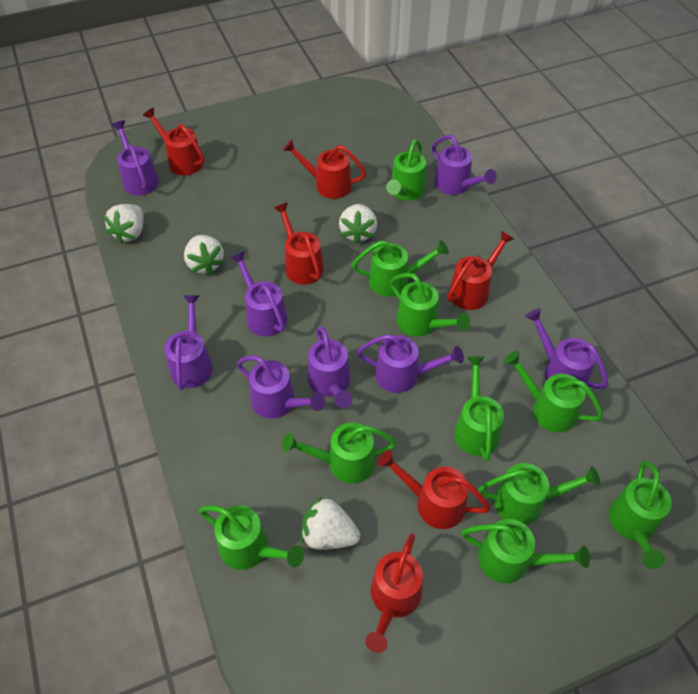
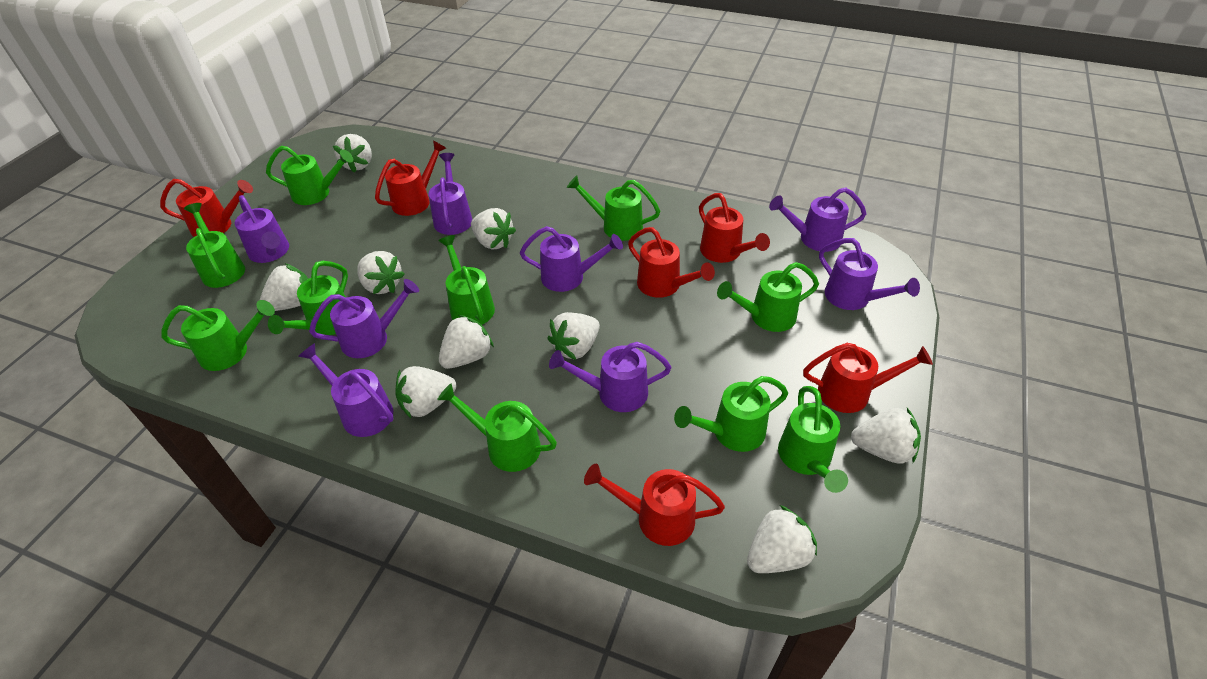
white strawberry: [103,204,144,243] [184,235,225,275] [301,496,360,550] [339,204,377,244] = 4 -> [260,263,308,311] [333,134,372,173] [357,251,405,294] [395,366,456,418] [439,315,494,369] [471,208,516,250] [547,312,600,360] [747,505,817,573] [851,408,921,464] = 9

